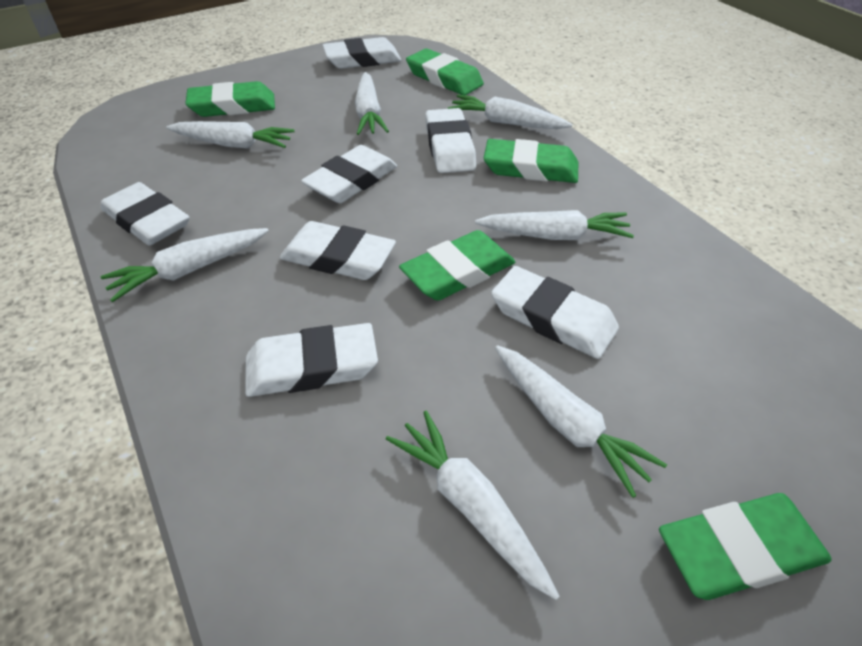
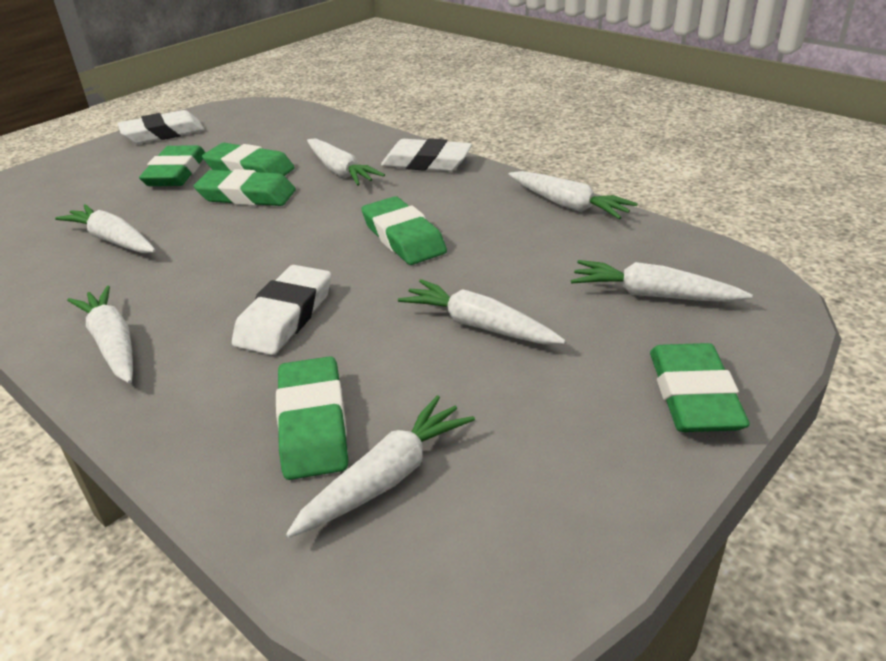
green eraser: [185,81,275,117] [399,230,515,301] [406,48,484,95] [484,139,578,183] [659,493,832,600] = 5 -> [139,145,206,186] [194,169,296,206] [202,143,295,176] [276,356,348,480] [361,196,447,265] [650,343,750,432] = 6
white eraser: [101,182,189,245] [245,323,378,397] [280,221,396,280] [301,145,397,203] [323,37,401,69] [425,108,477,173] [491,266,619,359] = 7 -> [118,110,204,144] [232,265,331,355] [381,138,472,171] = 3

